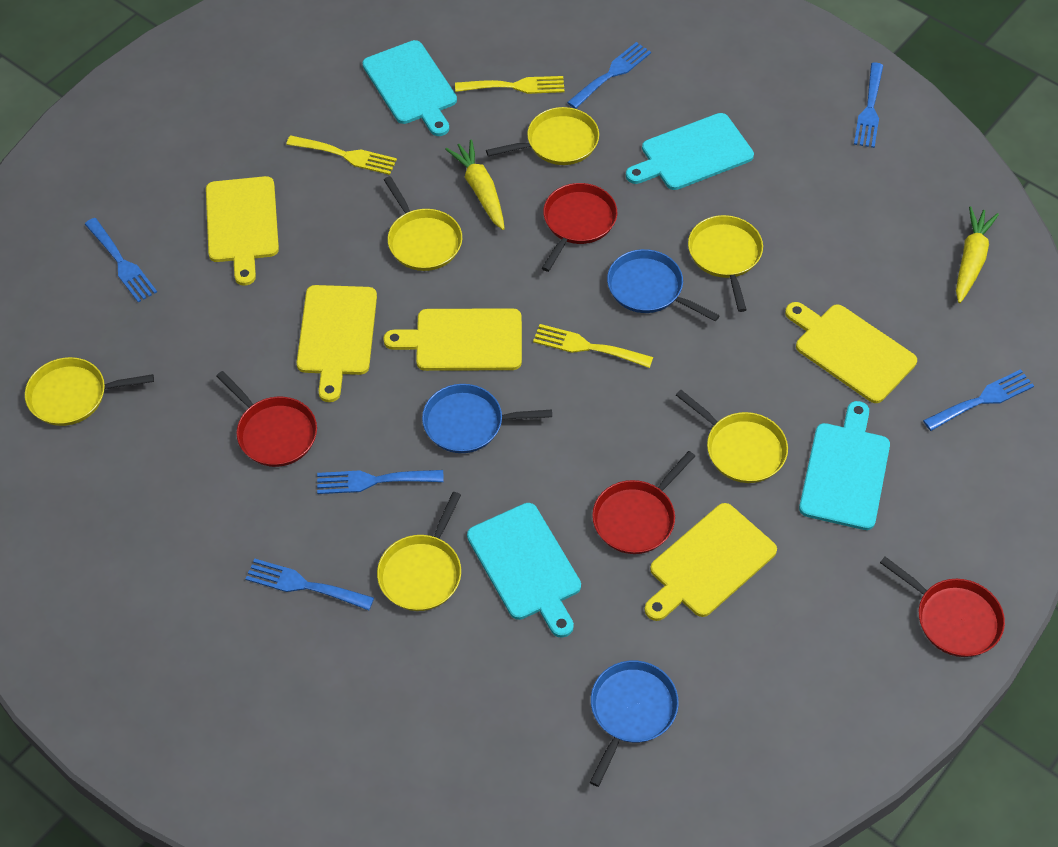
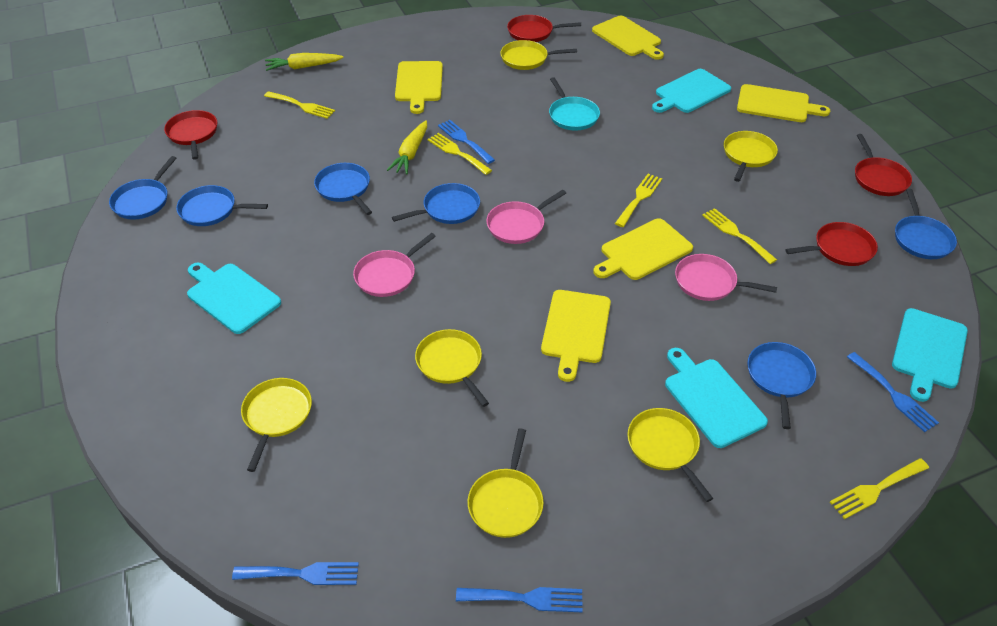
blue fork: [85,218,157,303] [245,559,374,610] [317,470,444,494] [567,42,651,109] [854,63,883,148] [923,369,1034,431] = 6 -> [232,562,359,585] [438,120,495,164] [456,587,583,612] [847,352,939,432] = 4
blue pan: [422,384,552,453] [590,660,679,787] [607,249,720,321] = 3 -> [109,156,176,220] [176,185,268,226] [314,163,372,215] [392,183,480,224] [747,342,816,429] [895,189,957,259] = 6
pink pan: none = 0 -> [353,233,436,297] [486,190,566,244] [675,254,777,301] = 3
turquoise pan: none = 0 -> [549,77,600,131] = 1
yellow fork: [286,135,397,175] [455,76,564,94] [533,324,653,368] = 3 -> [264,91,335,119] [427,133,492,175] [615,174,662,227] [702,208,777,264] [830,458,929,519] = 5

